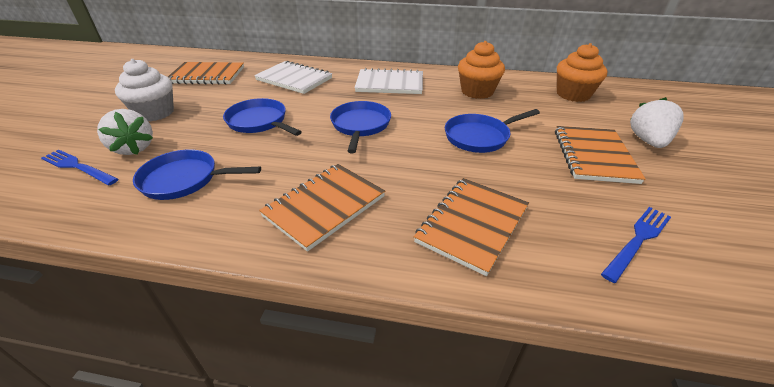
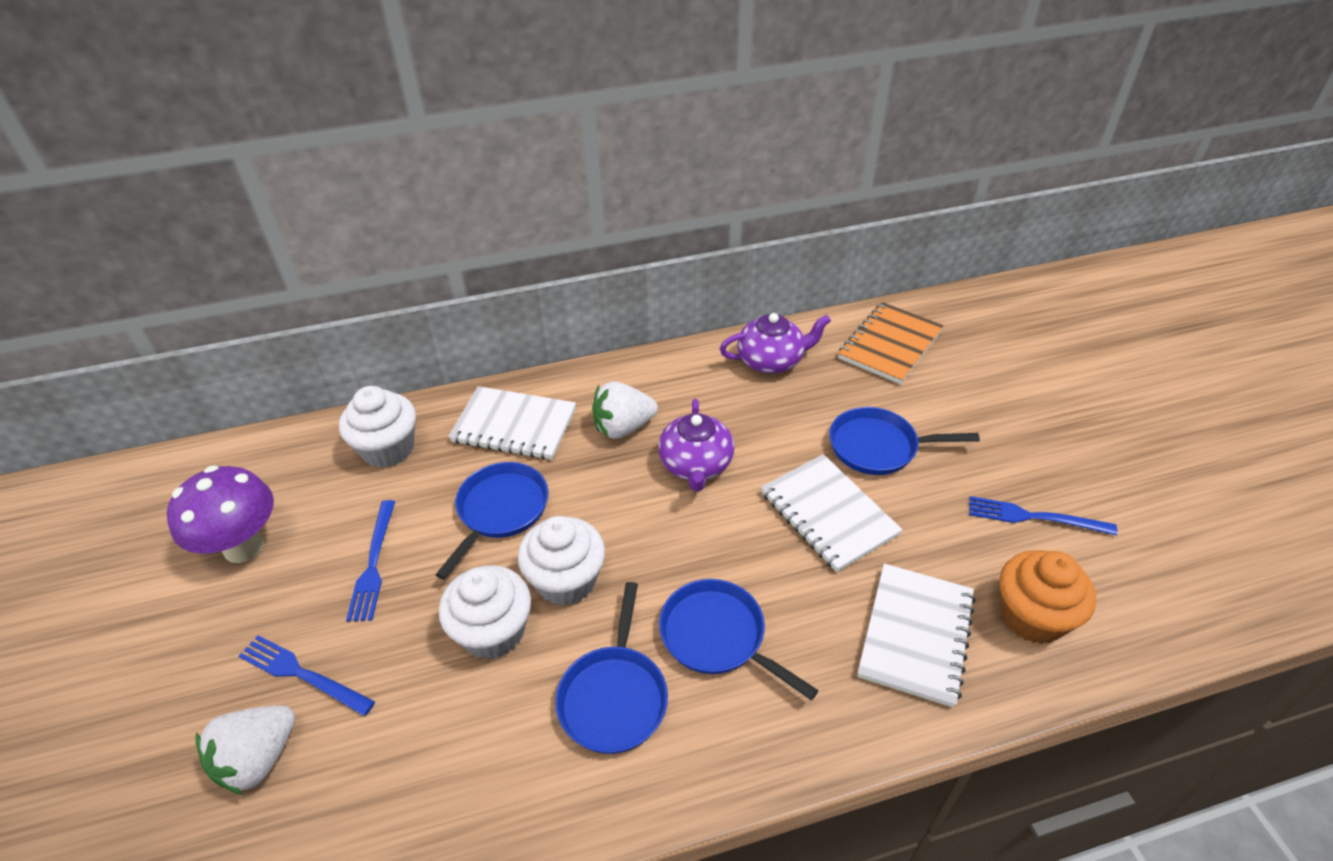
blue fork: [41,150,118,185] [601,207,671,283] = 2 -> [239,635,375,716] [346,500,395,621] [969,496,1117,535] = 3
orange cupcake: [458,41,505,99] [557,43,607,102] = 2 -> [1000,550,1096,644] = 1
orange notebook: [168,62,244,85] [259,164,385,252] [414,178,529,276] [555,126,646,184] = 4 -> [838,302,944,384] = 1
purple mushroom: none = 0 -> [167,466,274,563] = 1
purple teapot: none = 0 -> [658,399,734,491] [720,313,831,374] = 2
white cupcake: [115,59,174,121] = 1 -> [339,386,416,468] [439,565,531,659] [518,516,605,606] = 3
white notebook: [254,61,332,94] [354,68,423,94] = 2 -> [448,386,576,460] [761,454,902,572] [857,564,976,708] = 3

